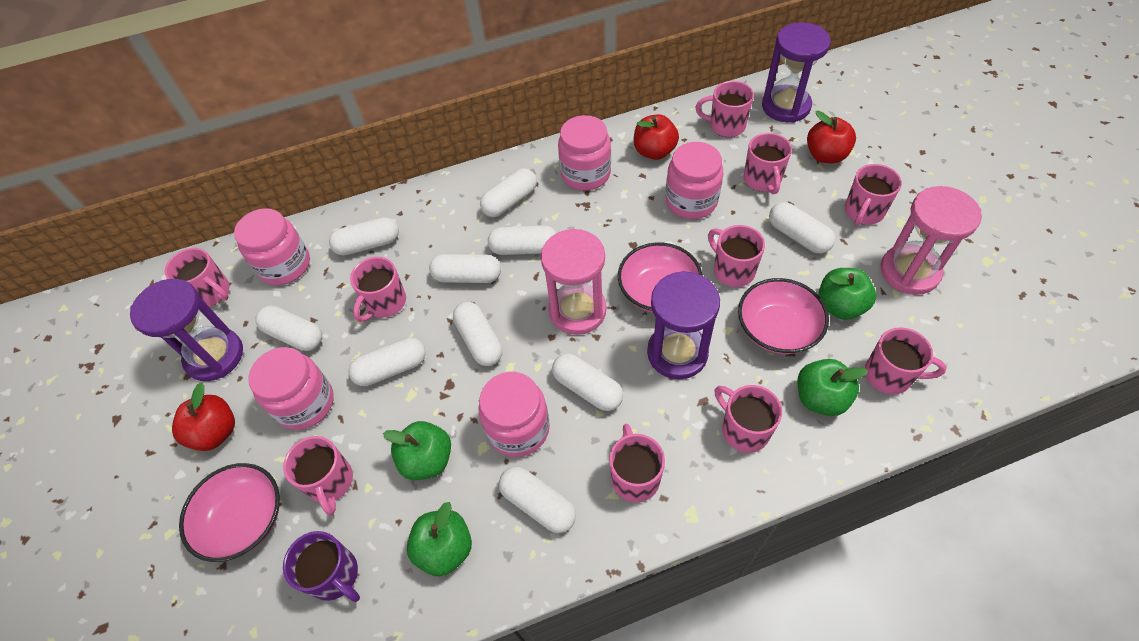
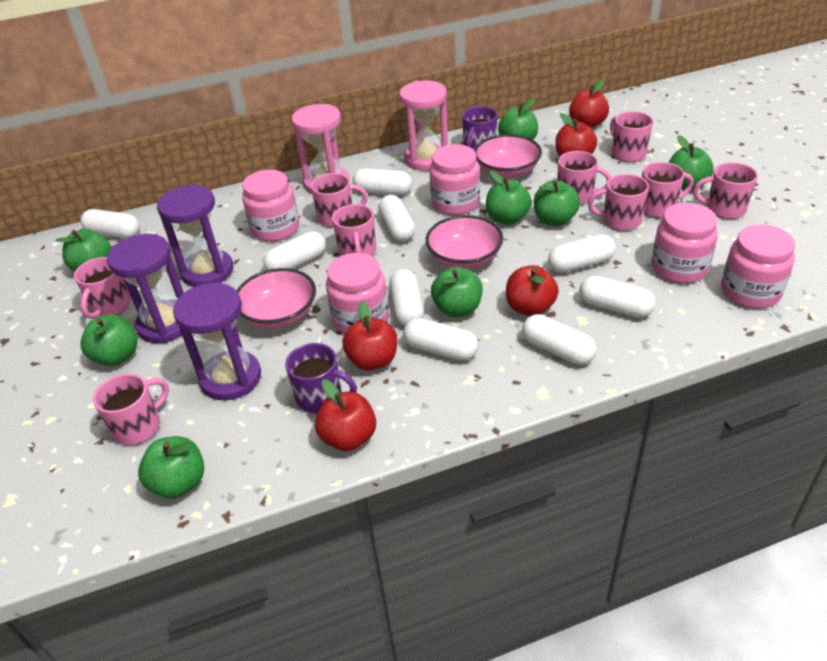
green apple: [383,421,451,480] [407,502,472,576] [798,359,868,416] [818,268,876,320] = 4 -> [56,229,111,272] [80,314,137,366] [138,436,204,499] [431,267,483,317] [486,171,532,225] [498,98,538,140] [534,180,580,226] [669,135,714,190] = 8
pink mug: [165,248,230,307] [283,436,353,515] [350,257,406,322] [609,424,665,502] [696,81,754,137] [708,225,765,287] [715,385,782,453] [744,133,792,194] [845,164,902,226] [865,327,946,394] = 10 -> [74,257,131,319] [93,374,169,445] [311,173,368,227] [332,204,376,256] [557,151,611,205] [588,174,649,231] [610,111,653,162] [642,162,694,218] [693,162,758,219] = 9
purple mug: [283,531,360,602] = 1 -> [285,343,357,413] [462,106,498,150] = 2
red apple: [172,382,235,451] [634,114,679,160] [807,111,856,163] = 3 -> [315,379,376,451] [342,301,397,371] [506,265,559,316] [555,113,597,156] [569,79,609,128] = 5
white capsule: [255,305,322,351] [329,217,399,256] [348,338,426,386] [429,254,501,283] [453,302,502,366] [480,168,537,217] [488,225,556,255] [499,466,576,533] [552,353,623,411] [769,202,835,254] = 10 -> [80,209,140,238] [263,231,326,270] [352,168,412,195] [378,195,415,242] [389,269,424,326] [403,318,478,361] [522,314,596,365] [548,234,616,273] [579,276,656,318] = 9

